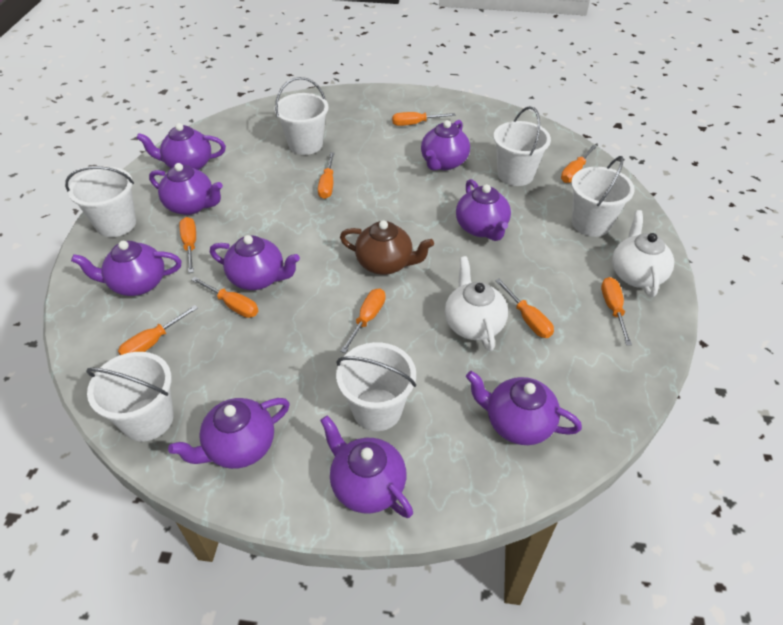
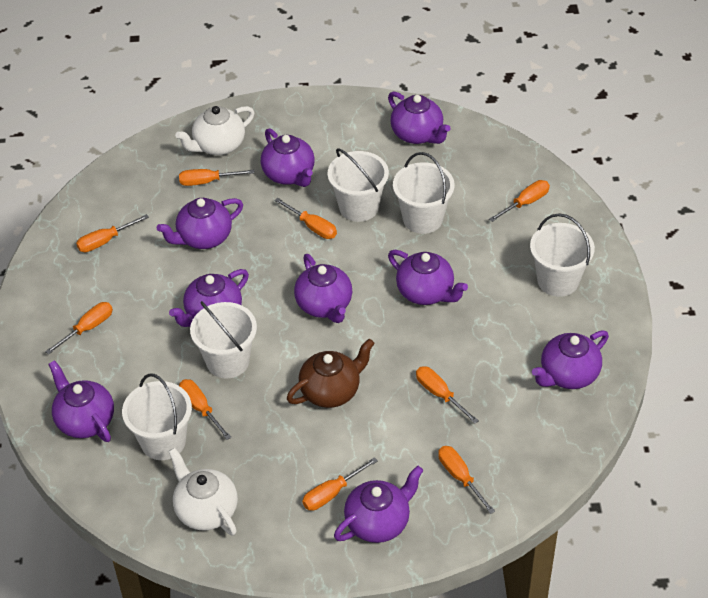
white bucket: [65,166,136,237] [86,352,174,441] [274,77,329,155] [336,342,416,431] [494,106,551,186] [571,156,635,237] = 6 -> [122,373,192,460] [190,301,257,378] [327,148,389,222] [393,152,455,234] [530,213,595,297] = 5

